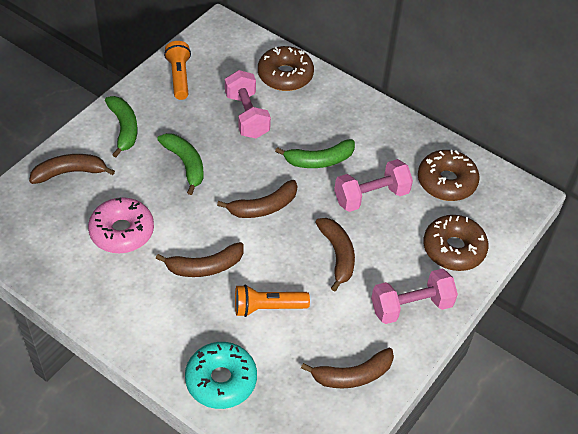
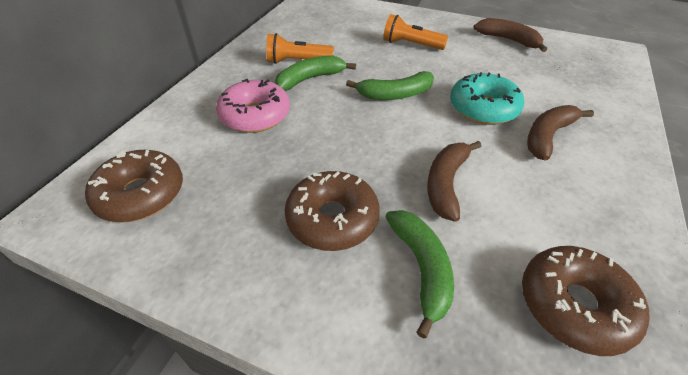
brown banana: [29,154,115,184] [156,242,244,277] [217,180,297,218] [301,348,394,388] [315,218,355,291] = 5 -> [427,141,481,222] [473,18,547,52] [527,105,594,160] = 3
pink dumbbell: [225,70,271,139] [334,159,413,212] [371,269,458,324] = 3 -> none = 0

